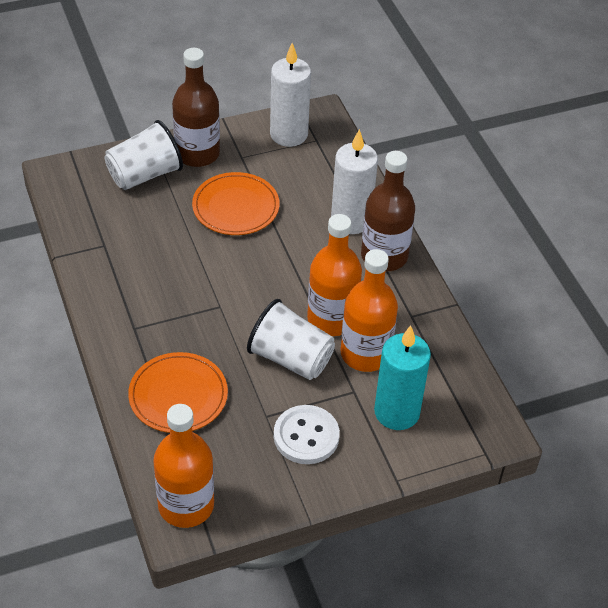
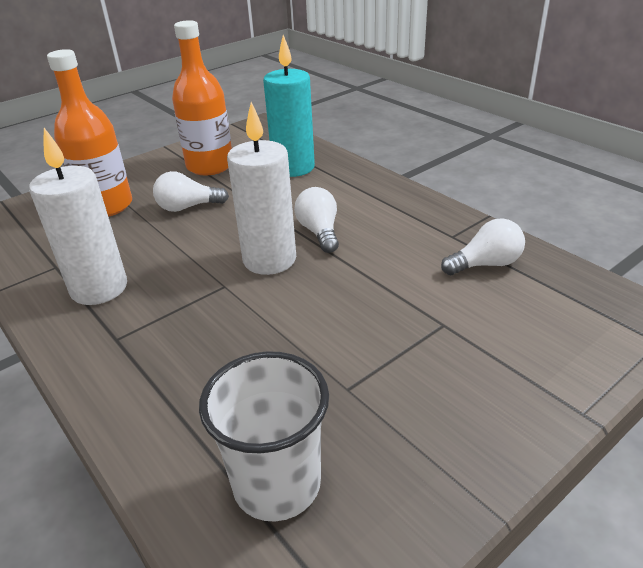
brown bottle: [172,48,220,167] [361,151,415,272] = 2 -> none = 0
orange bottle: [153,404,214,528] [307,214,362,336] [341,249,398,372] = 3 -> [47,49,132,217] [172,20,232,175] = 2
orange plate: [128,352,228,433] [192,172,280,235] = 2 -> none = 0
white button: [274,405,340,464] = 1 -> none = 0
white cup: [104,120,183,190] [247,299,335,380] = 2 -> [199,351,329,522] = 1
white light bulb: none = 0 -> [153,171,229,212] [294,187,339,253] [441,218,525,275] = 3

